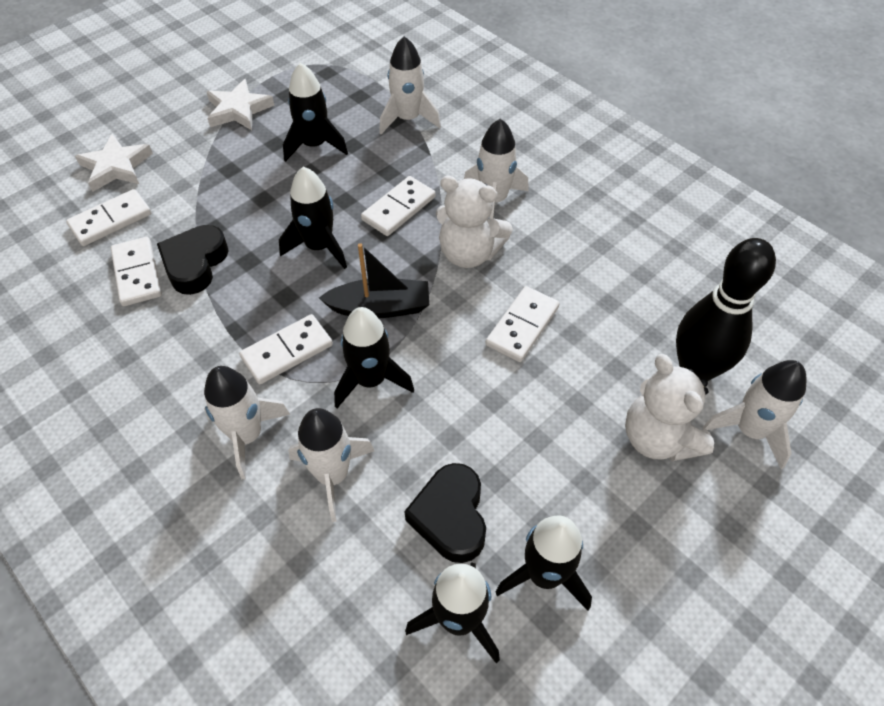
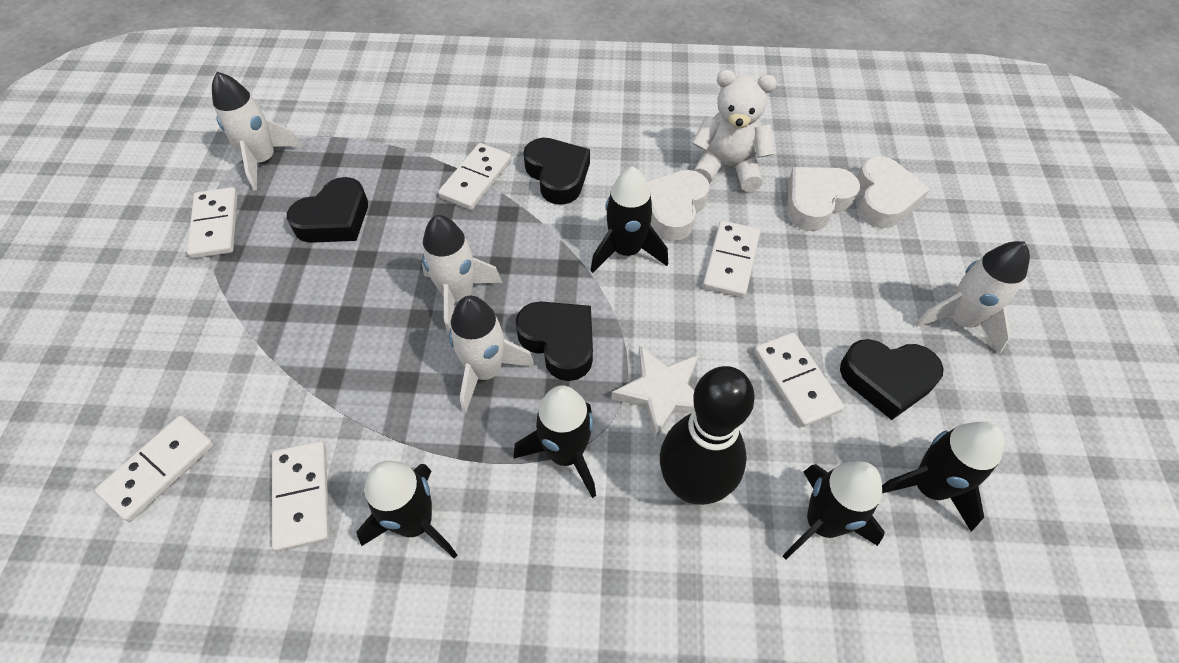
black boat: [319,243,429,318] = 1 -> none = 0
black heart: [157,225,229,295] [404,463,486,563] = 2 -> [287,177,368,243] [515,302,593,381] [523,138,590,205] [840,339,944,420] = 4
white domino: [66,189,152,246] [111,237,162,306] [239,314,333,384] [361,176,435,236] [486,286,560,362] = 5 -> [95,415,214,522] [187,187,238,259] [272,441,330,552] [438,143,512,210] [703,221,760,298] [754,333,844,427] = 6
white heart: none = 0 -> [647,170,710,241] [787,167,860,231] [857,156,930,228] = 3
white rocket: [204,366,291,479] [288,408,375,522] [379,36,441,134] [464,118,529,219] [703,360,806,469] = 5 -> [212,72,303,190] [422,215,502,335] [449,296,535,413] [915,241,1030,354] = 4
white star: [75,134,153,192] [207,79,275,130] = 2 -> [611,345,699,440] = 1
white teddy bear: [436,176,513,268] [625,354,714,461] = 2 -> [692,70,777,192] = 1

